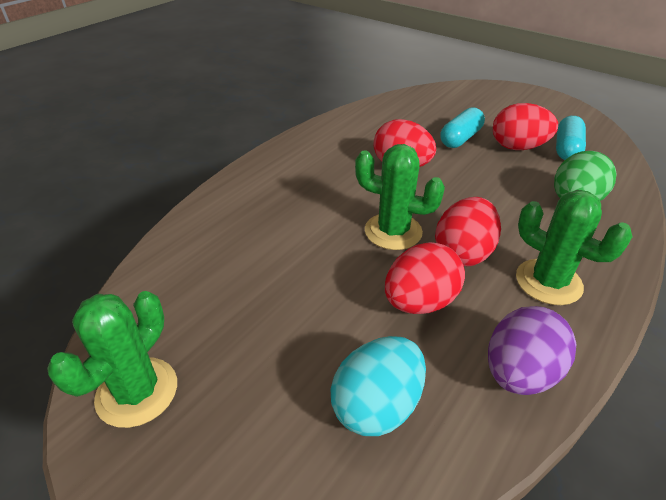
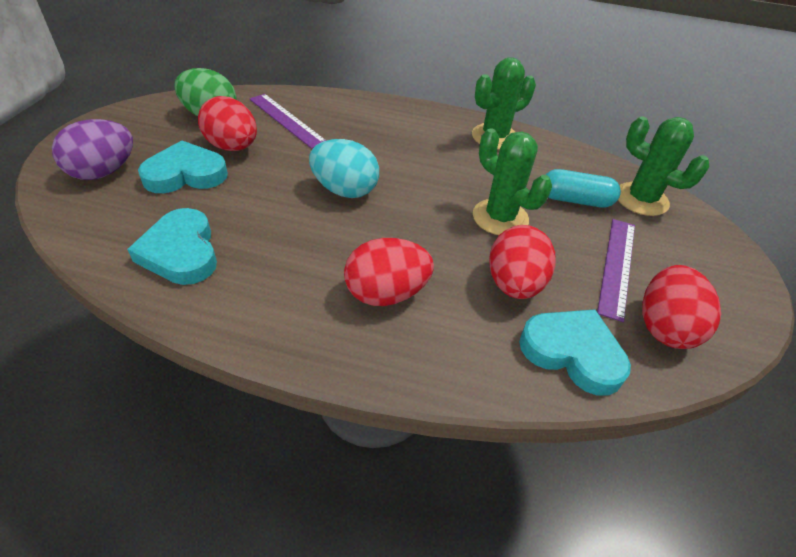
purple ruler: none = 0 -> [250,94,326,149] [597,219,635,322] = 2
turquoise capsule: [440,107,485,148] [556,116,586,160] = 2 -> [546,169,621,208] = 1
turquoise heart: none = 0 -> [127,208,217,285] [138,141,228,193] [519,309,631,396] = 3

